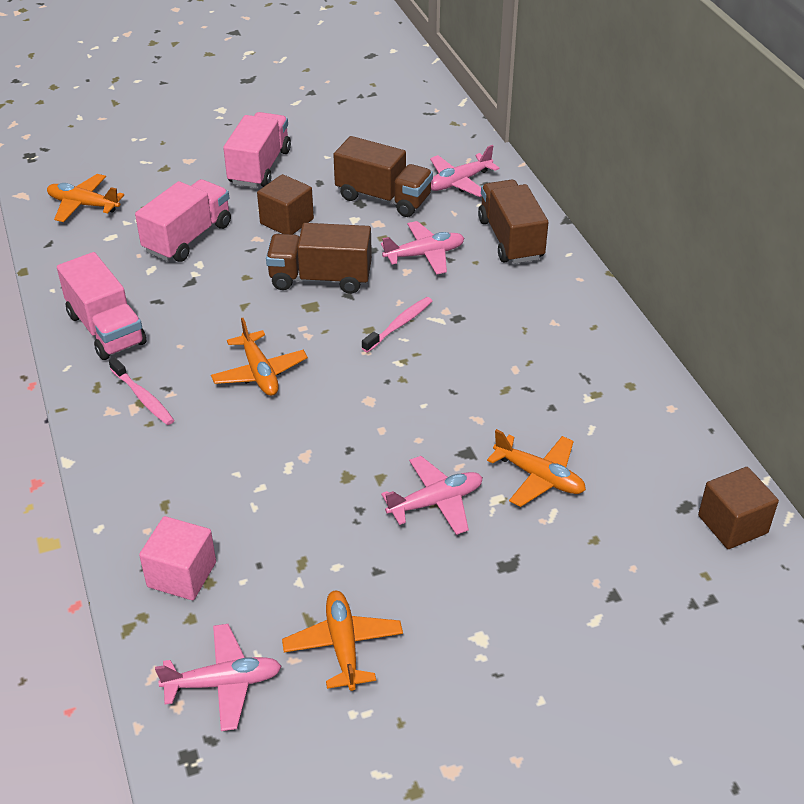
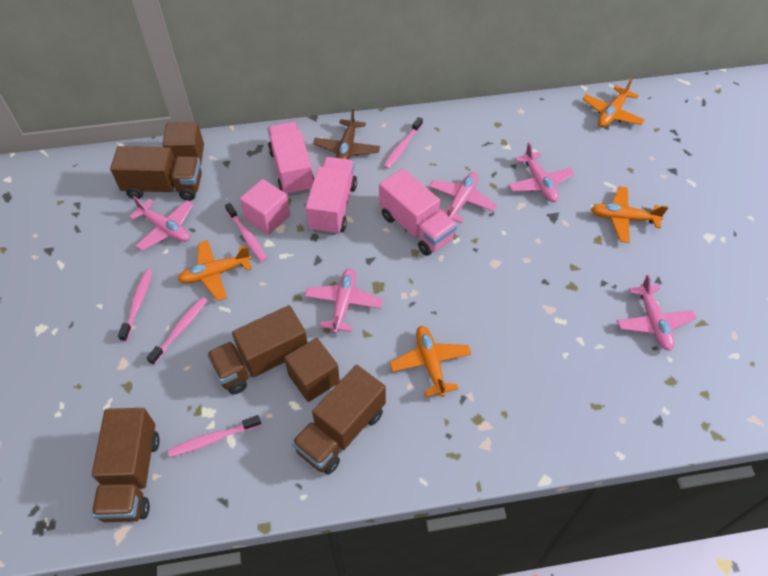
brown plane: none = 0 -> [313,109,380,159] = 1
brown truck: [266,223,372,294] [333,136,433,217] [478,180,548,264] = 3 -> [92,408,160,522] [110,146,202,201] [207,305,308,394] [292,365,386,475] = 4
pink plane: [155,624,281,731] [381,221,464,275] [381,456,483,535] [430,145,500,197] = 4 -> [129,196,194,251] [305,268,383,333] [429,172,497,223] [508,143,575,202] [617,275,696,351] = 5
pink toothbrush: [109,357,174,425] [362,297,432,353] = 2 -> [118,269,152,342] [146,297,208,365] [168,415,261,457] [225,203,267,262] [384,117,423,169] = 5

